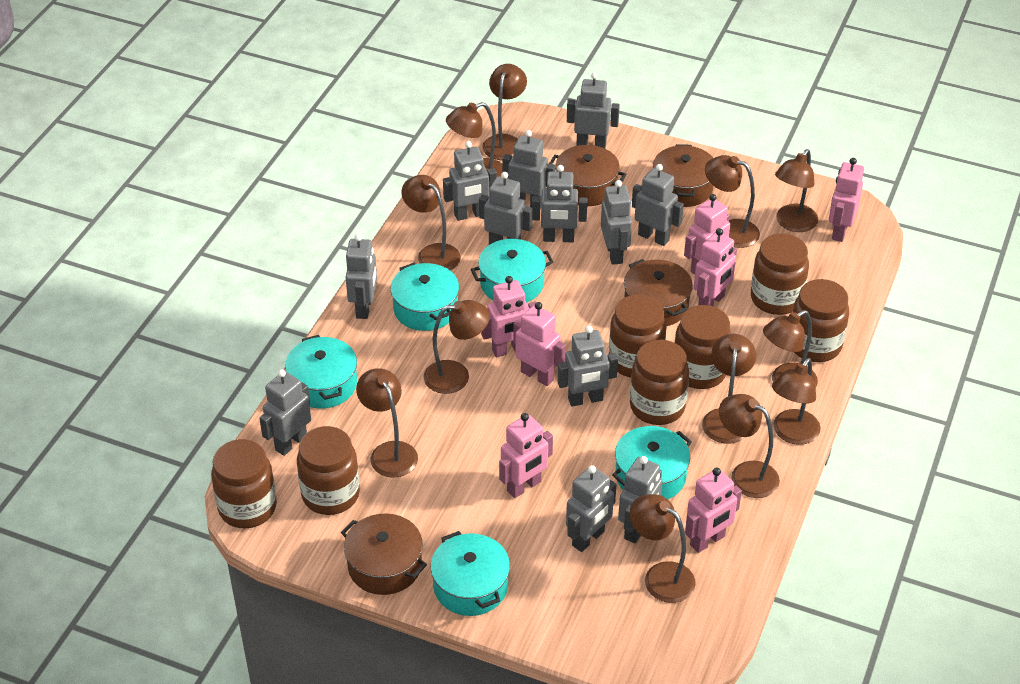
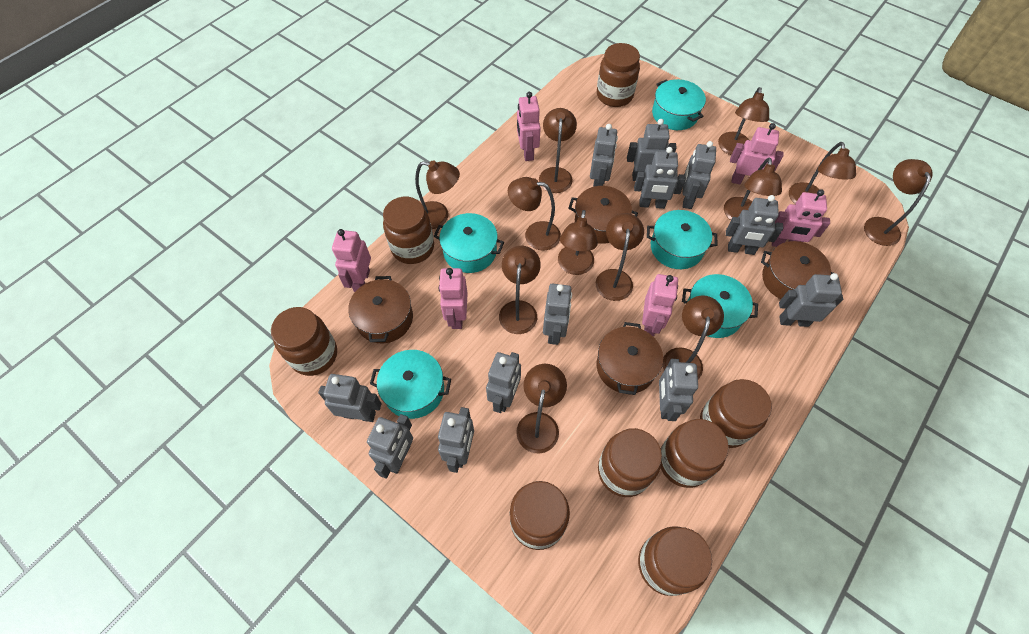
brown jar: [211,439,277,528] [297,426,360,515] [609,294,667,377] [630,340,689,425] [674,305,731,389] [751,233,809,315] [793,279,849,362] = 7 -> [271,307,337,376] [383,197,434,264] [510,481,570,550] [597,43,640,107] [598,428,662,497] [638,526,712,596] [661,419,729,488] [700,379,772,448] = 8
pink robot: [481,276,537,357] [499,413,553,498] [513,302,566,386] [684,194,730,275] [685,468,742,553] [694,228,737,307] [829,158,864,242] = 7 -> [332,229,371,292] [438,268,468,329] [517,92,541,161] [642,274,678,336] [730,123,784,184] [772,189,830,247] = 6

